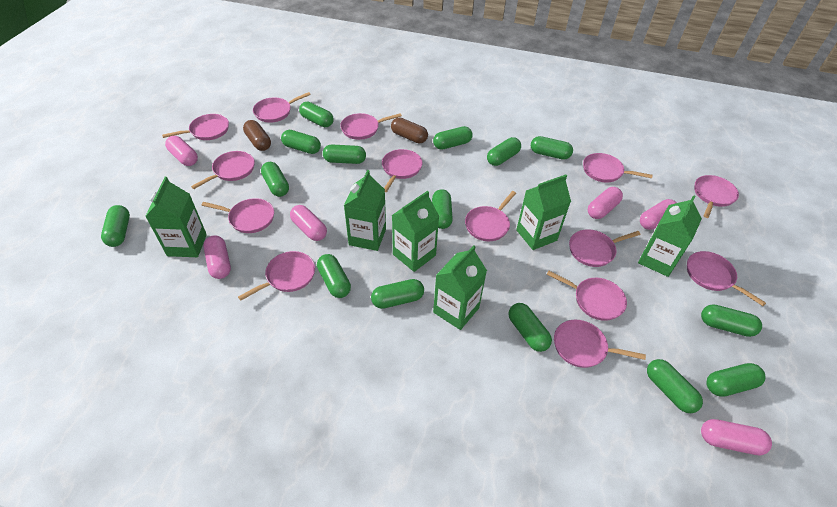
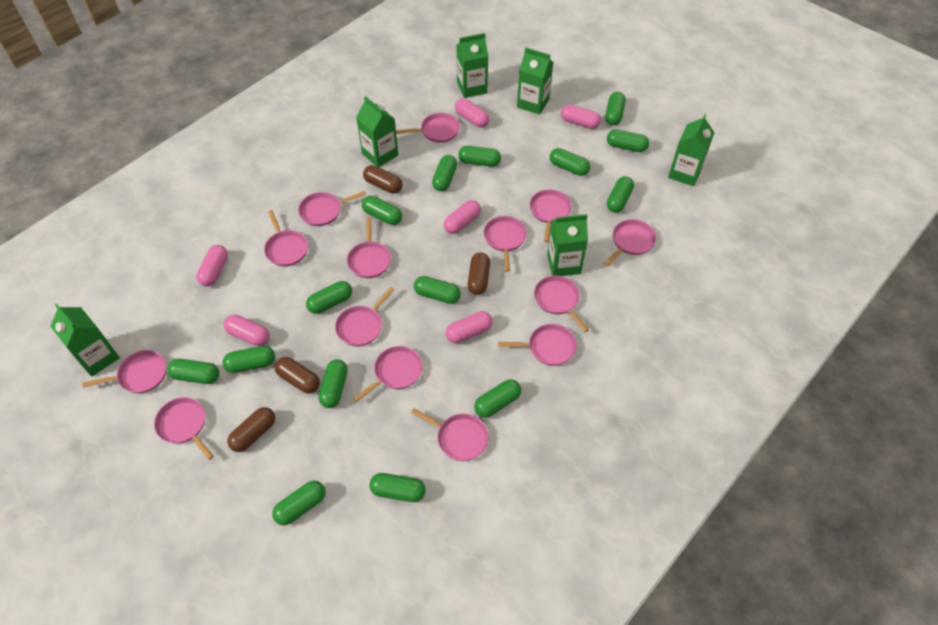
brown capsule: [243,120,271,151] [391,117,428,143] = 2 -> [227,407,275,452] [275,357,320,394] [363,165,403,194] [468,252,490,295] = 4

